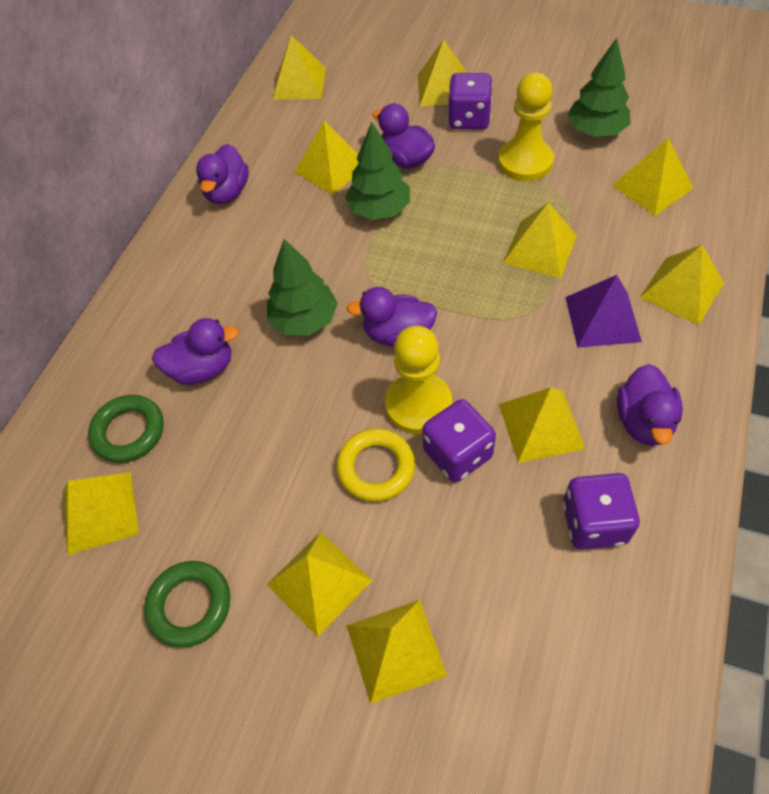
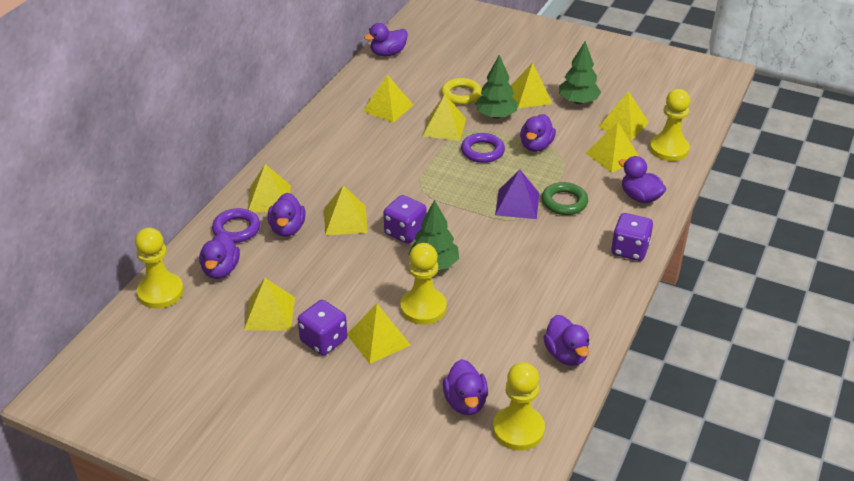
green ring: [88,395,164,463] [144,561,230,648] = 2 -> [542,182,588,215] = 1
purple duck: [152,318,239,385] [196,144,249,204] [347,287,437,347] [373,103,435,169] [617,364,683,446] = 5 -> [199,232,240,279] [268,193,305,237] [364,23,408,57] [443,359,488,415] [520,114,556,152] [543,315,589,366] [619,156,666,203] = 7
purple ring: none = 0 -> [212,208,260,243] [461,133,505,163] = 2
yellow pawn: [385,326,452,434] [498,72,554,181] = 2 -> [135,228,184,309] [400,243,447,325] [493,362,545,451] [650,89,690,161] = 4
yellow pyramid: [62,472,139,555] [266,532,372,637] [273,35,326,100] [294,121,359,195] [347,600,447,704] [418,40,467,106] [499,387,586,463] [503,203,577,278] [612,138,693,216] [640,245,724,325] = 10 -> [244,278,295,330] [248,164,291,212] [324,185,368,235] [347,304,411,364] [363,75,413,123] [423,94,466,141] [510,63,553,108] [586,122,639,173] [598,91,649,140] = 9

